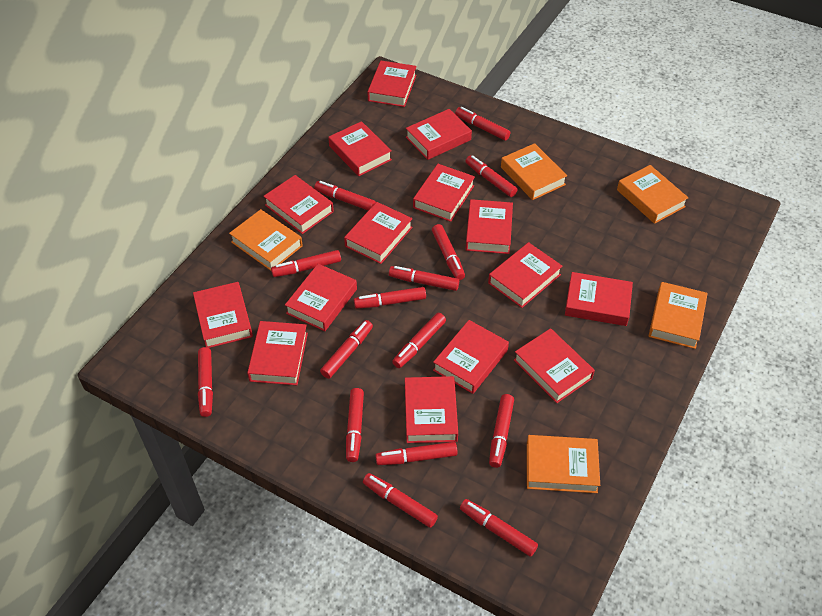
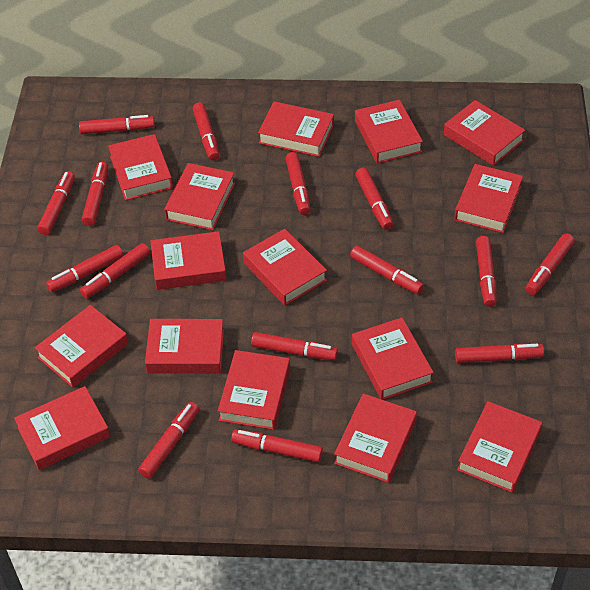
orange book: [229,209,303,271] [501,143,567,200] [527,435,600,493] [617,165,689,224] [649,282,708,349] = 5 -> none = 0

